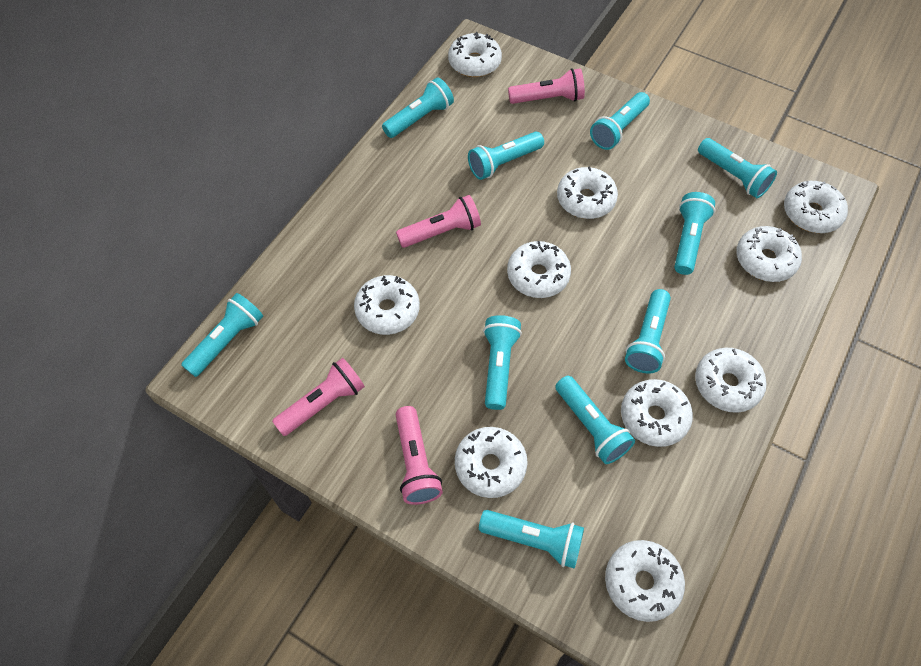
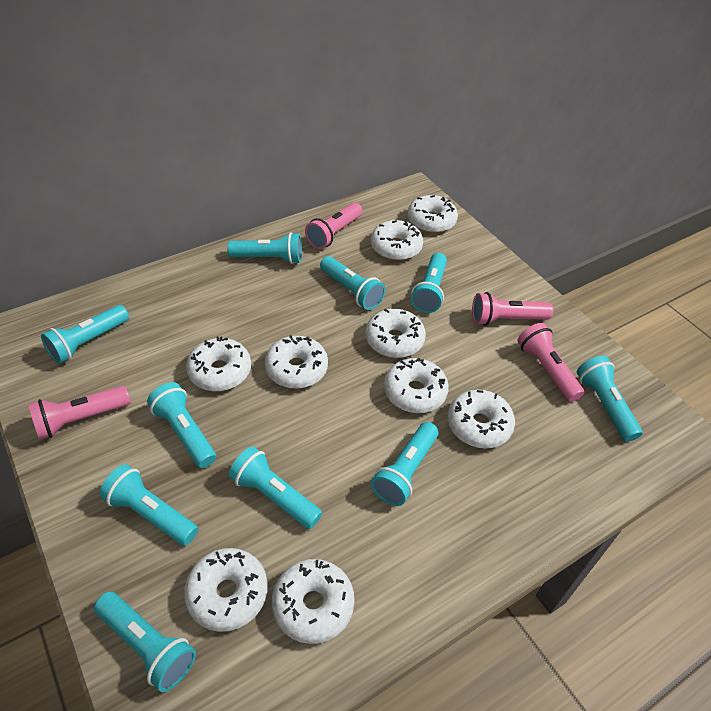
white donut: [354,275,420,335] [448,32,502,77] [455,427,528,498] [507,241,571,298] [557,166,618,219] [605,540,685,622] [621,379,693,447] [695,348,767,413] [736,226,802,282] [784,181,848,233] = 10 -> [184,548,268,632] [186,336,251,391] [265,335,328,389] [272,559,355,644] [365,309,426,358] [371,220,423,261] [384,357,449,413] [407,195,458,233] [448,390,515,449] = 9

